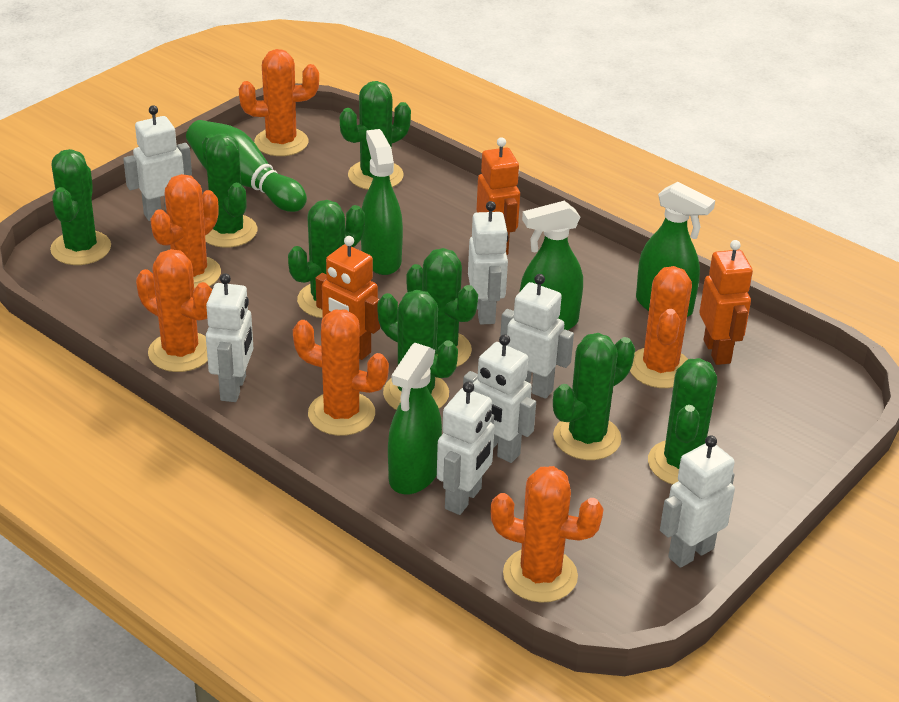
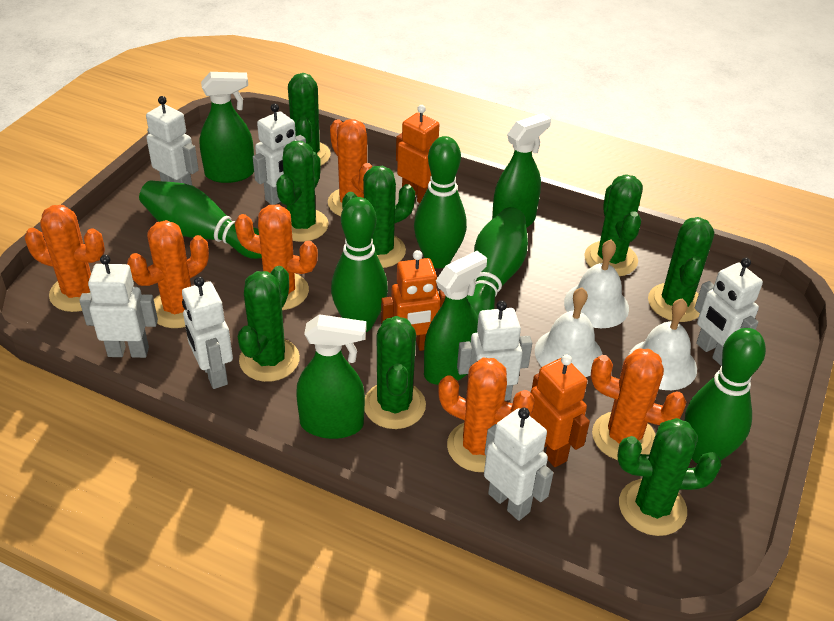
green bowling pin: [186,120,307,212] = 1 -> [139,180,262,259] [331,197,388,332] [414,136,467,268] [466,207,528,317] [685,328,766,464] = 5
white bell: none = 0 -> [535,288,603,377] [564,239,629,328] [629,298,697,390] = 3

